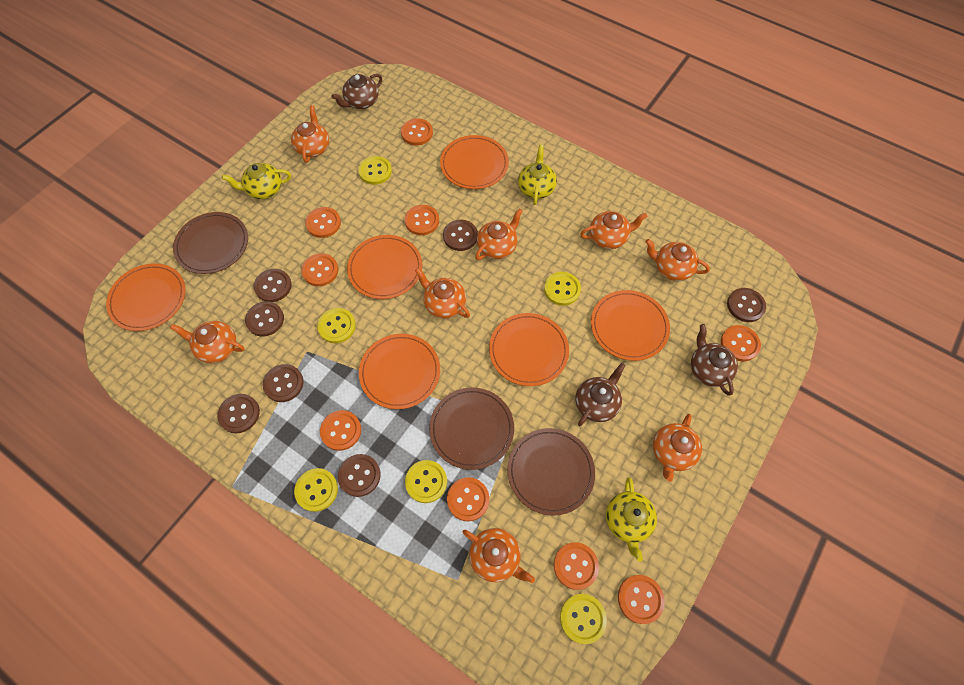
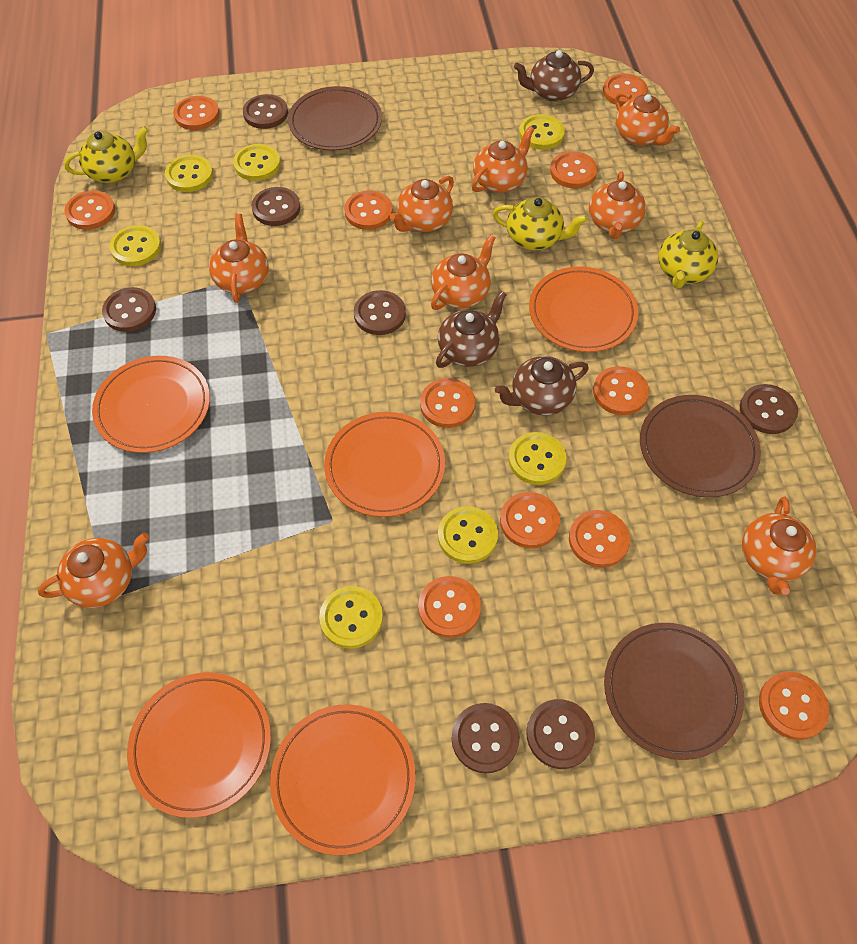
orange button: [301,253,338,286] [305,207,341,238] [320,410,361,451] [401,118,433,146] [405,205,439,235] [447,477,489,521] [554,542,599,590] [618,575,665,624] [721,325,761,361] = 9 -> [65,190,115,230] [173,96,219,130] [344,190,393,230] [418,576,481,638] [420,378,475,428] [500,492,560,548] [550,151,598,188] [569,510,630,568] [593,366,649,415] [603,73,648,106] [759,672,829,740] = 11
orange plate: [106,263,186,331] [347,235,422,299] [359,334,440,409] [440,135,509,189] [489,313,569,386] [591,290,670,361] = 6 -> [92,356,210,453] [127,672,271,818] [270,704,416,855] [324,412,445,517] [529,267,638,352] = 5
yellow button: [294,468,338,512] [317,308,356,343] [358,156,392,185] [405,460,447,503] [544,272,581,306] [560,594,607,644] = 6 -> [110,225,161,266] [165,155,213,192] [233,144,281,181] [319,586,383,649] [438,506,498,564] [509,432,567,485] [519,114,565,150] = 7

